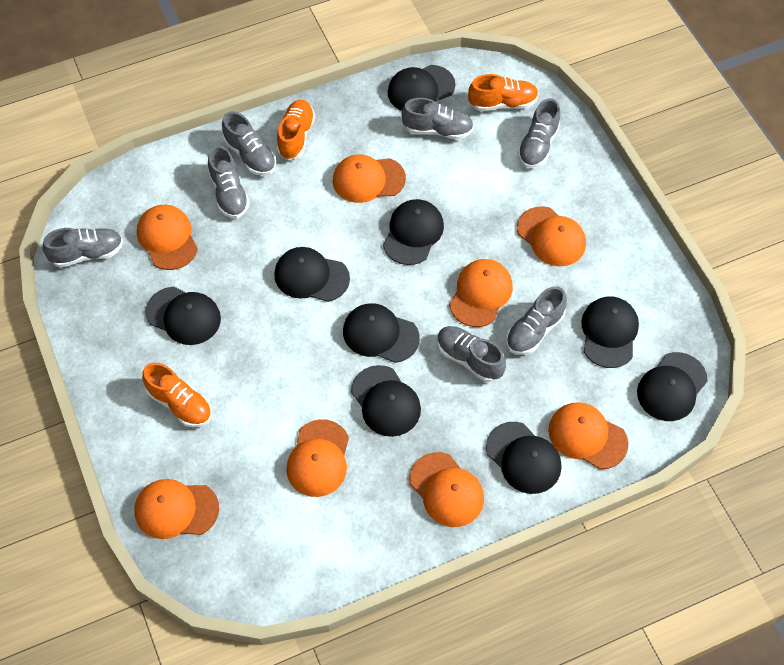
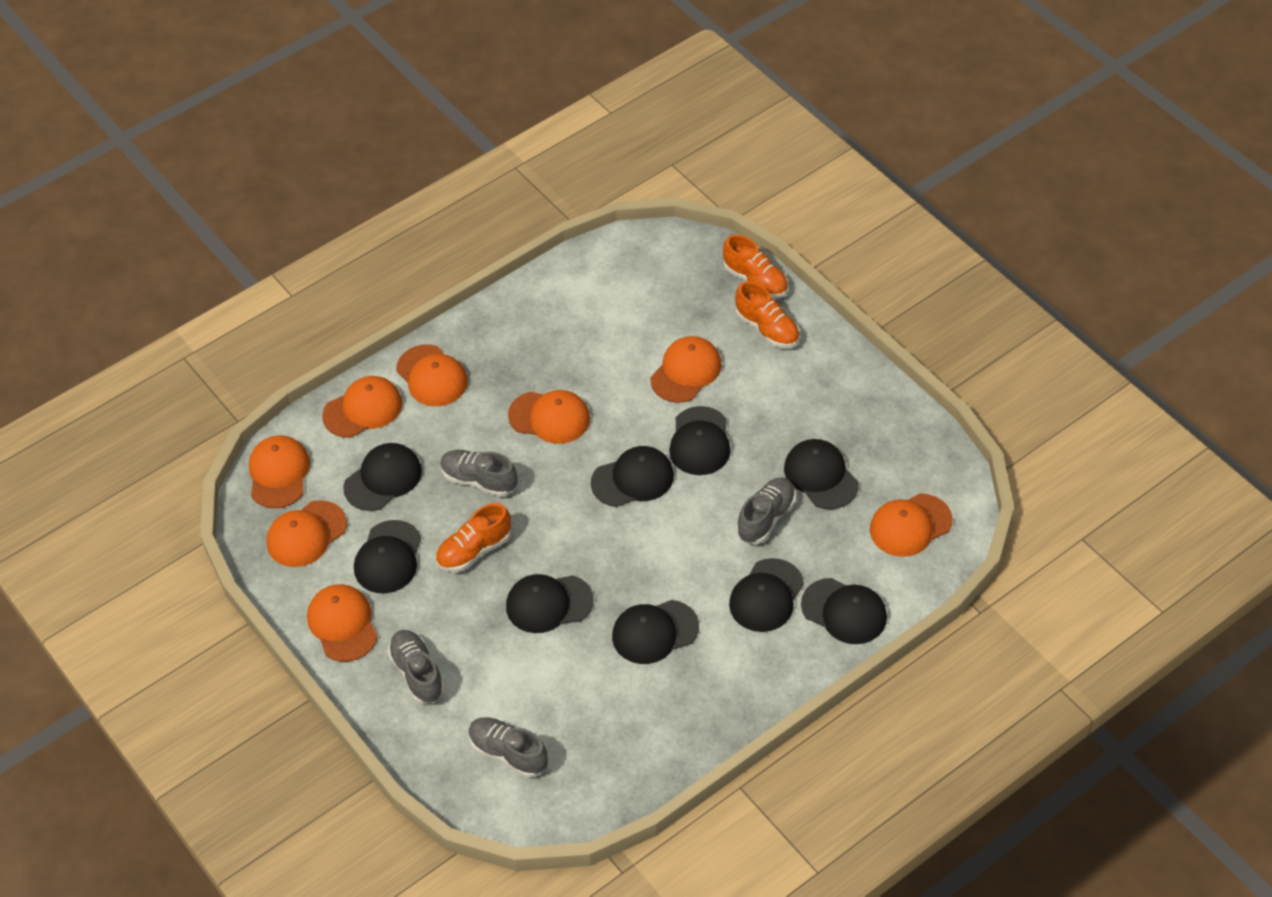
grey shoe: [43,228,123,268] [208,146,250,218] [222,112,276,176] [402,98,474,140] [437,326,506,382] [506,286,567,355] [517,98,560,168] = 7 -> [387,630,445,704] [440,450,517,497] [469,717,548,778] [737,477,796,544] = 4

